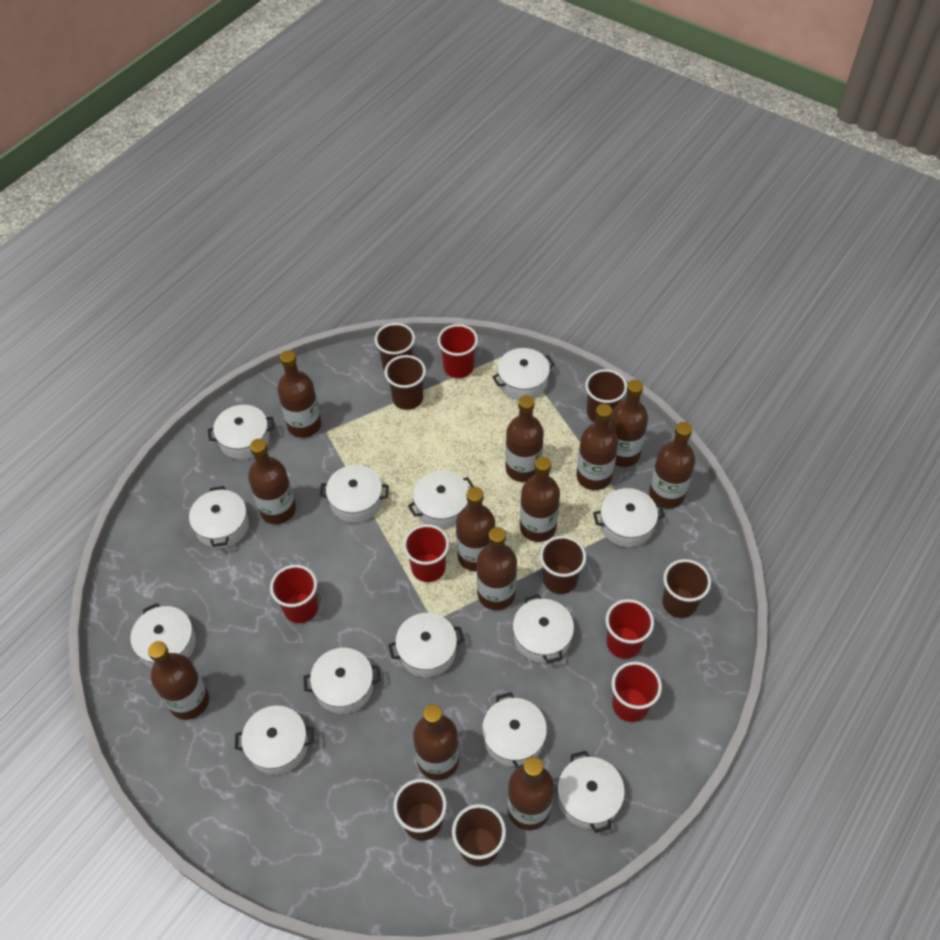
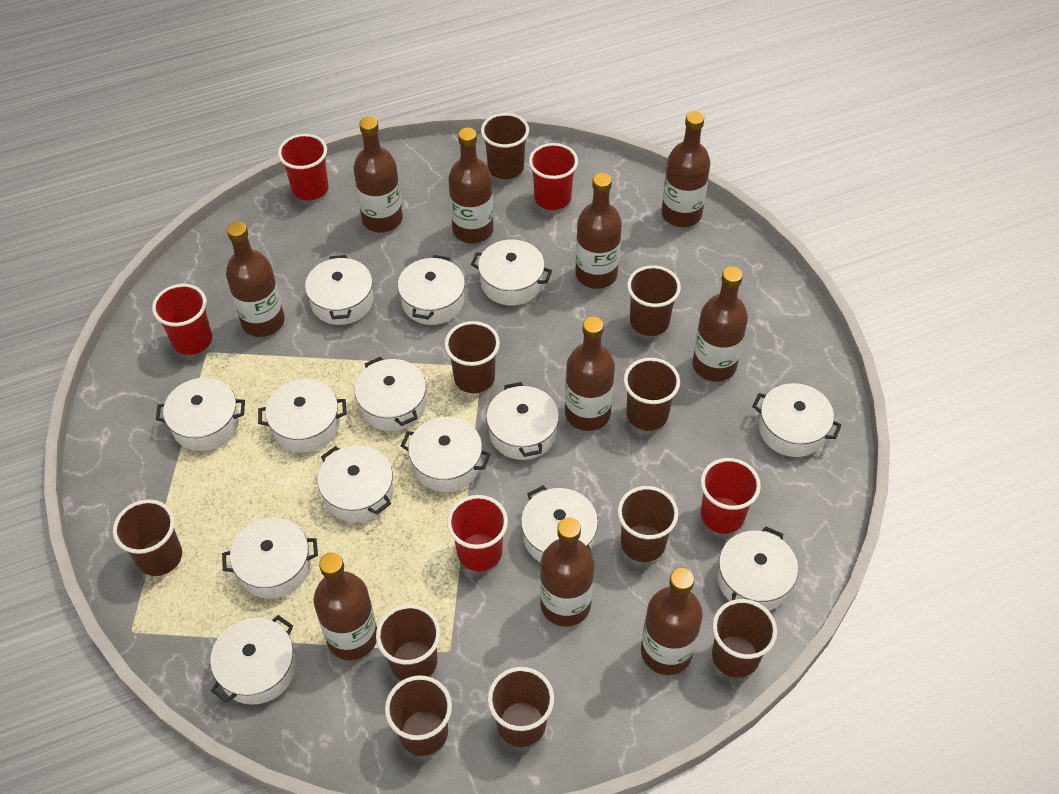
brown bottle: [148,641,209,720] [248,439,296,524] [277,350,321,438] [413,704,459,780] [456,487,495,571] [477,527,517,610] [505,395,544,482] [507,757,554,830] [520,457,560,542] [576,403,618,490] [609,380,648,467] [649,422,695,508] = 12 -> [226,222,285,337] [314,552,377,660] [353,117,403,233] [448,128,494,244] [540,518,594,627] [565,317,615,431] [575,173,622,289] [641,568,703,675] [662,111,710,227] [692,266,748,382] = 10
brown cup: [375,323,415,371] [385,355,426,410] [393,779,447,841] [452,804,506,867] [540,536,586,594] [585,369,627,423] [662,559,711,618] = 7 -> [113,499,182,576] [376,604,441,681] [385,675,452,756] [445,321,500,393] [481,113,529,179] [488,667,554,747] [618,486,678,562] [624,358,680,431] [627,265,681,336] [712,599,777,678] = 10
white pot: [130,603,196,668] [189,486,249,548] [208,405,275,460] [235,706,314,775] [303,648,381,714] [320,465,389,523] [388,613,464,677] [408,471,474,529] [482,692,547,768] [492,348,555,400] [513,594,574,663] [557,751,625,833] [593,488,665,547] = 13 -> [156,378,245,451] [210,615,296,705] [222,518,318,599] [258,379,347,453] [305,255,374,325] [317,445,393,522] [354,357,426,431] [398,255,465,325] [401,417,491,492] [471,240,552,305] [486,382,559,460] [521,485,598,562] [717,526,798,611] [752,383,842,457] = 14

